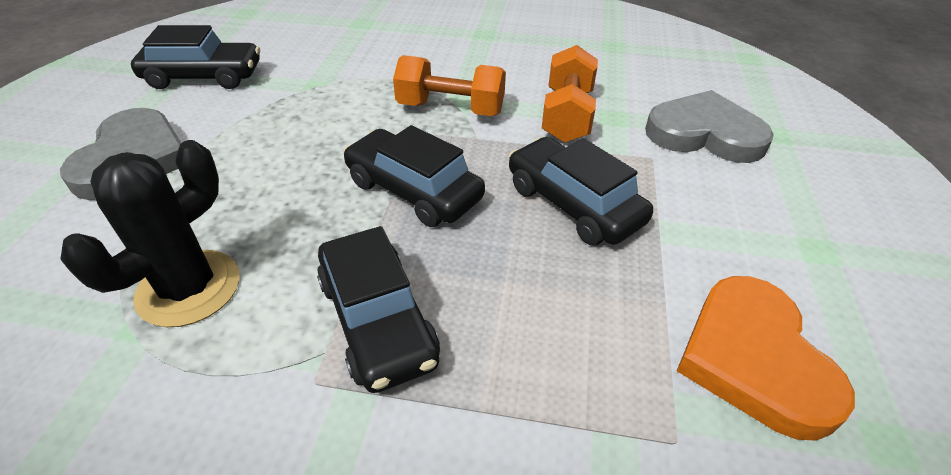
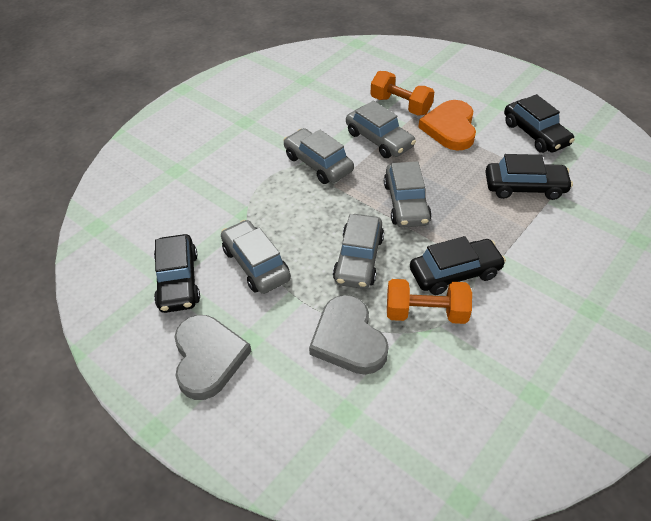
black cactus: [60,140,240,327] = 1 -> none = 0
grey car: none = 0 -> [221,220,291,294] [283,128,354,184] [333,214,384,289] [346,101,416,158] [384,161,432,228] = 5

